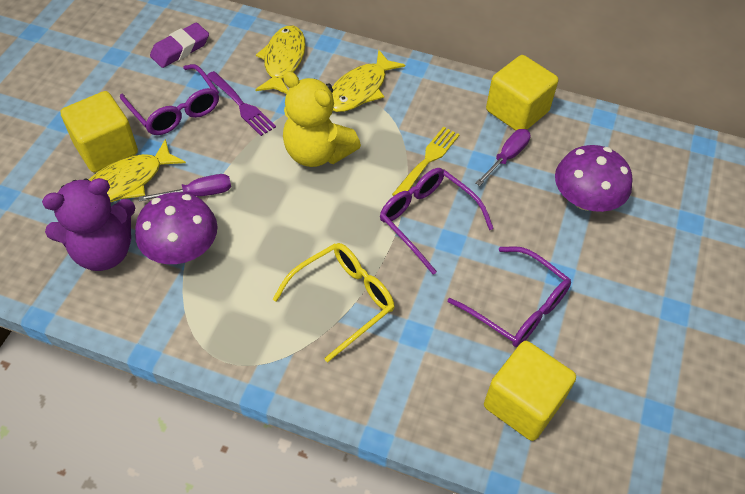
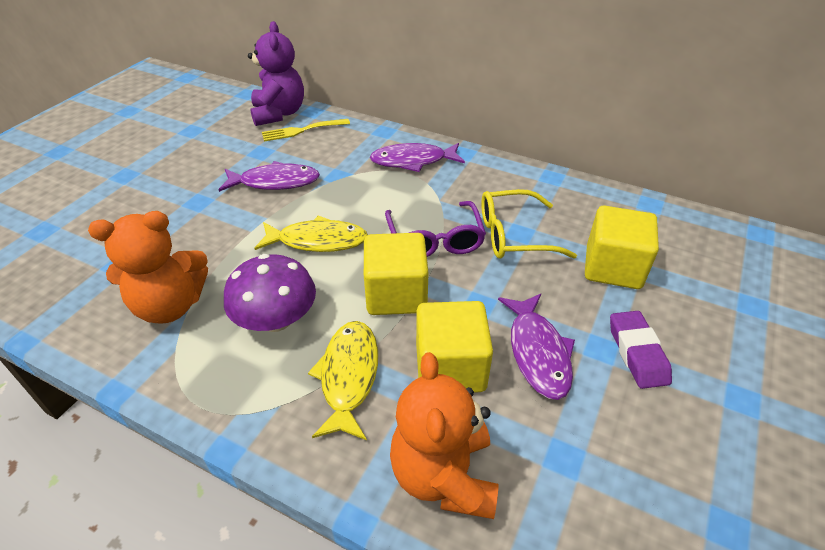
orange teddy bear: none = 0 -> [88,211,208,324] [390,352,499,519] = 2
purple fish: none = 0 -> [219,161,320,192] [370,143,465,172] [498,294,575,400] = 3
purple fork: [207,71,276,136] = 1 -> none = 0
purple glasses: [120,64,219,135] [380,168,494,275] [448,246,571,347] = 3 -> [385,201,486,257] = 1
purple mushroom: [135,192,217,264] [555,145,633,212] = 2 -> [224,254,316,332] = 1
purple screwdriver: [138,174,231,202] [476,129,531,186] = 2 -> none = 0
yellow fish: [89,139,186,203] [255,25,306,94] [332,49,405,112] = 3 -> [254,215,368,252] [308,321,378,440] = 2
yellow teddy bear: [283,71,361,167] = 1 -> none = 0

